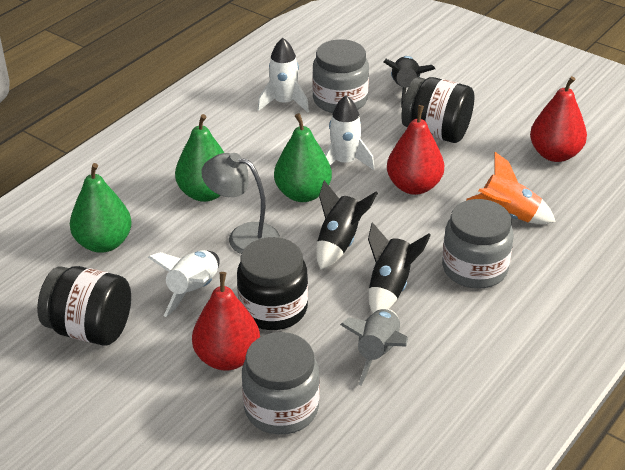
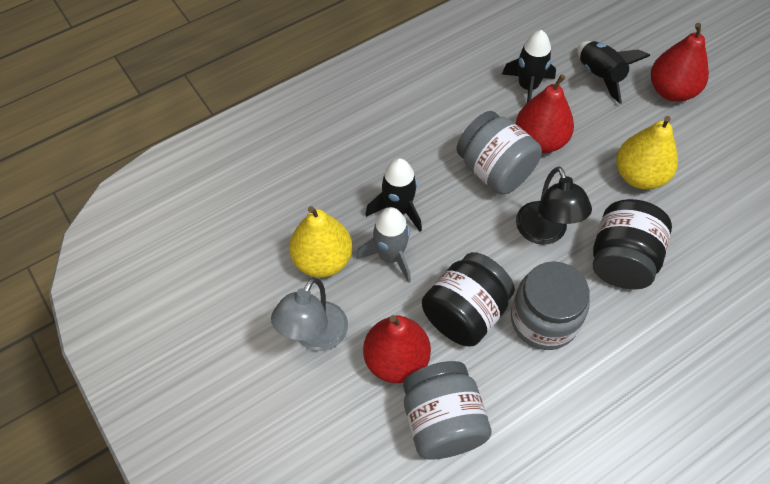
black jar: [37,266,131,346] [237,237,308,330] [401,77,474,143] = 3 -> [422,252,515,346] [593,199,672,290] = 2
black lamp: none = 0 -> [516,166,592,245] = 1
green pear: [70,163,132,253] [175,114,224,202] [274,113,332,202] = 3 -> none = 0
orange rocket: [466,152,556,224] = 1 -> none = 0
white rocket: [148,250,220,317] [258,38,309,112] [325,95,375,170] = 3 -> none = 0
yellow pear: none = 0 -> [289,206,353,278] [617,116,678,190] = 2

